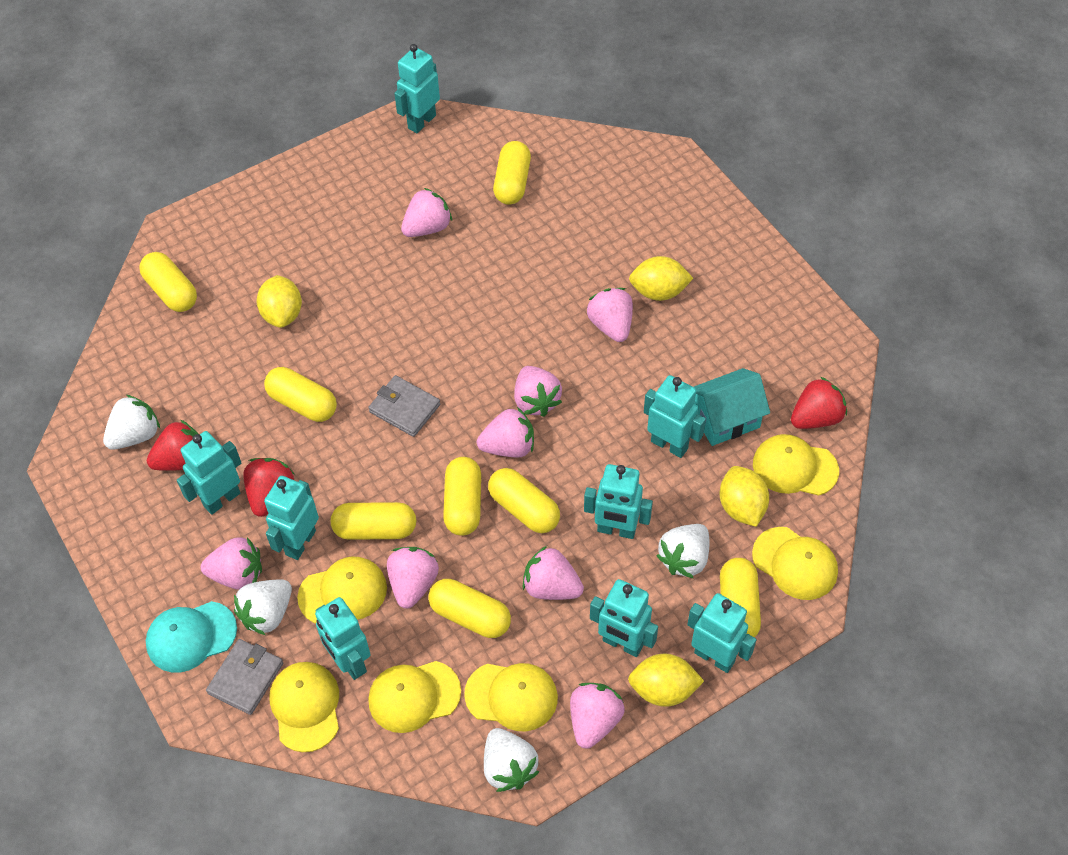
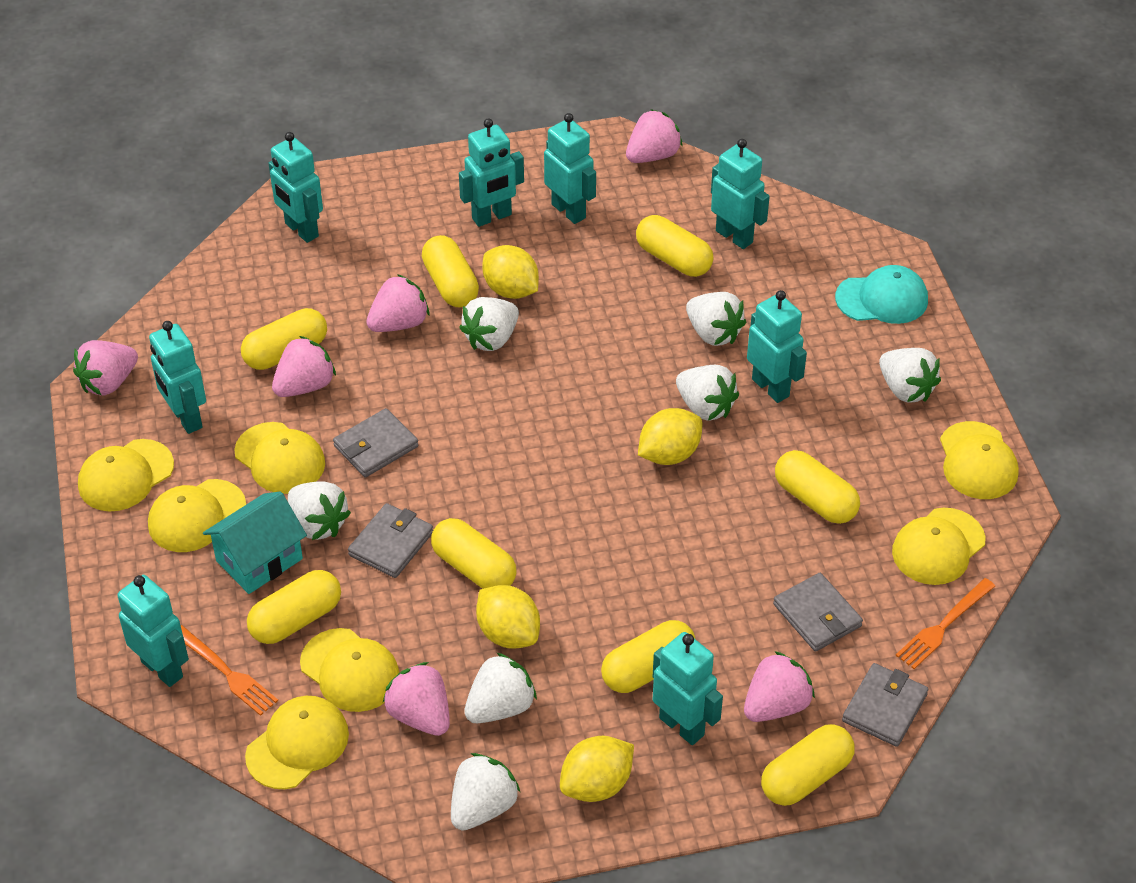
grey wallet: [206,639,283,715] [368,375,440,437] = 2 -> [333,408,418,477] [348,503,433,578] [773,573,863,652] [842,663,928,747] = 4
orange fork: none = 0 -> [181,625,278,716] [896,578,995,669] = 2
pink strawberry: [201,537,262,590] [387,547,439,608] [401,188,452,237] [477,407,534,458] [514,366,562,417] [523,546,584,600] [570,683,625,749] [587,288,633,342] = 8 -> [73,340,138,396] [272,336,336,397] [366,274,429,332] [383,662,450,736] [626,109,683,163] [744,651,815,722] = 6
red strawberry: [147,419,198,471] [243,458,294,517] [791,377,847,429] = 3 -> none = 0
white strawberry: [103,395,160,450] [234,579,292,635] [484,728,539,792] [656,524,709,578] = 4 -> [288,481,351,540] [451,753,520,831] [459,297,519,351] [464,653,537,723] [676,365,739,421] [686,292,746,346] [879,348,941,403] = 7
yellow cap: [270,662,339,752] [297,556,387,623] [368,661,461,733] [464,663,558,731] [752,527,838,600] [753,434,839,496] = 6 -> [78,439,174,511] [148,479,246,552] [234,422,325,494] [245,696,349,789] [300,628,399,712] [892,508,986,585] [940,421,1019,499] = 7

